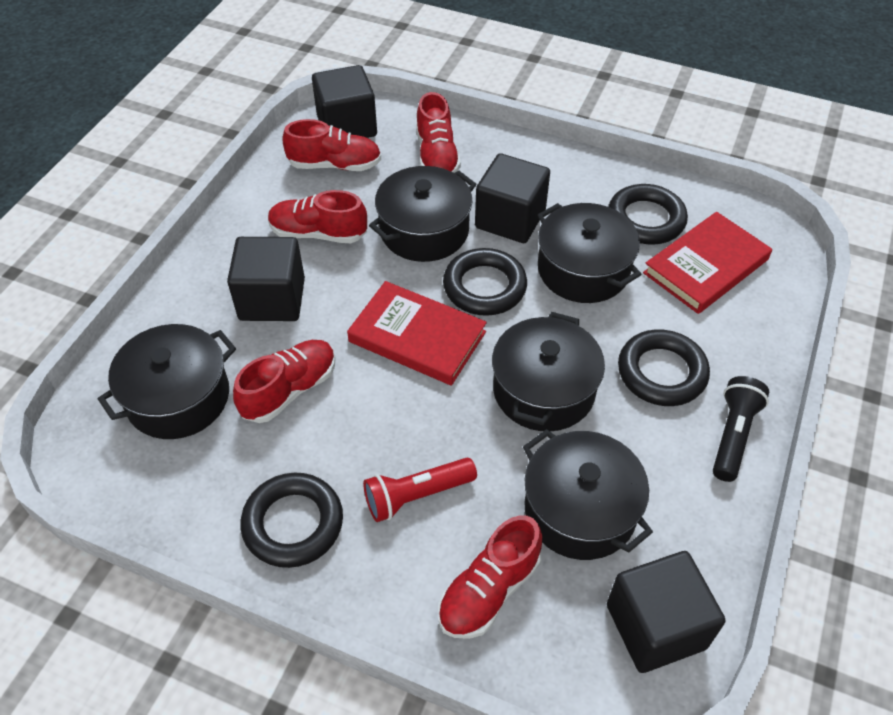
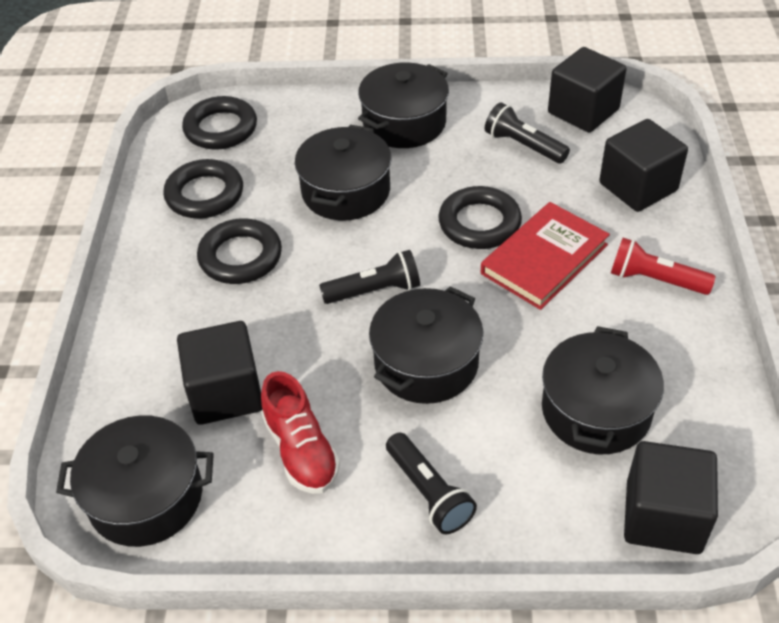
black flashlight: [713,376,769,482] = 1 -> [319,250,420,304] [386,433,477,534] [485,102,570,164] = 3
red book: [347,281,487,386] [643,212,772,314] = 2 -> [481,202,610,310] = 1
red shoe: [233,340,336,423] [268,190,367,243] [282,119,381,171] [416,92,461,173] [438,515,542,639] = 5 -> [261,371,340,494] = 1

